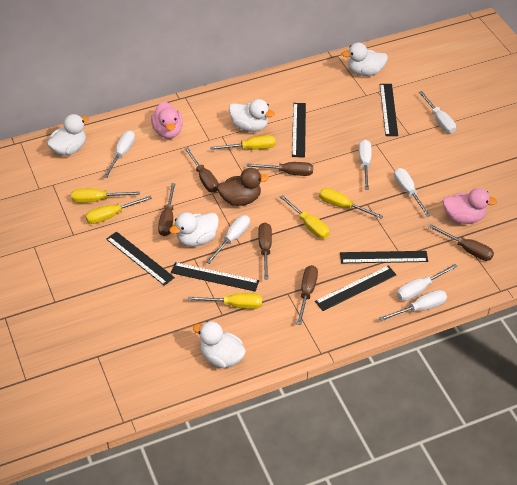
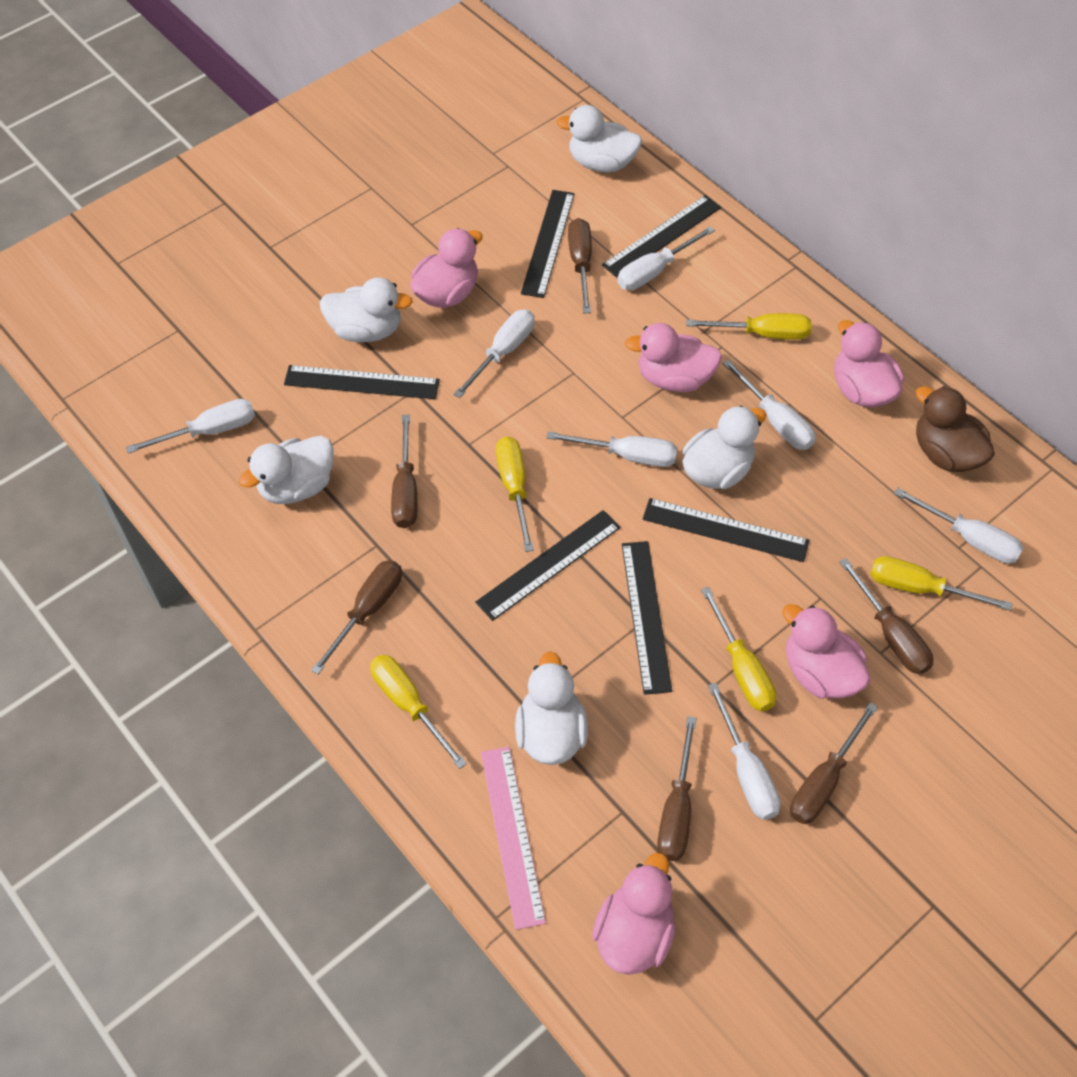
pink duck: [151,101,183,139] [443,188,497,224] = 2 -> [411,228,483,308] [592,853,676,975] [625,323,722,392] [782,604,871,699] [834,320,904,407] = 5
pink ruler: none = 0 -> [481,747,546,930] = 1
yellow screwdriver: [71,189,140,203] [85,196,152,224] [188,293,262,309] [210,135,275,150] [280,195,330,239] [319,188,383,219] = 6 -> [370,655,467,769] [496,437,534,552] [686,313,812,340] [701,587,776,711] [871,556,1013,611] = 5

